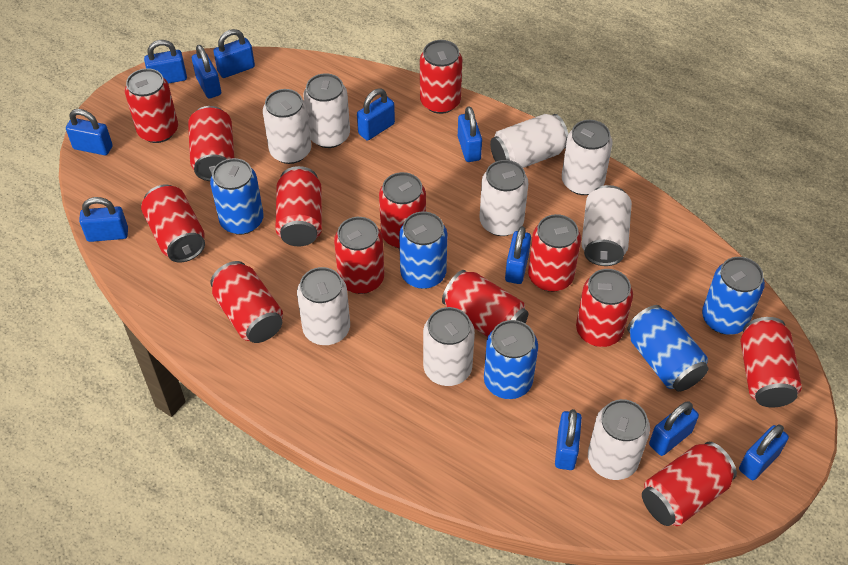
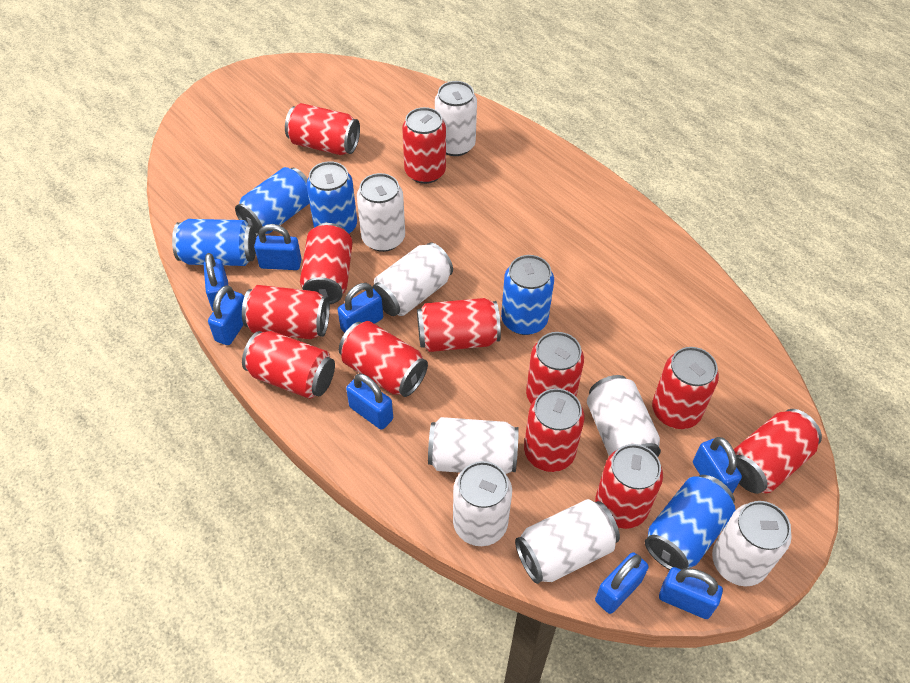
blue padlock: [66,109,113,155] [79,197,128,242] [144,40,187,84] [192,45,221,99] [213,29,255,78] [357,89,395,140] [458,106,482,162] [505,226,531,284] [555,409,582,470] [649,401,699,456] [739,425,789,480] = 11 -> [204,253,228,311] [208,285,244,345] [254,224,302,270] [338,283,383,333] [346,373,393,430] [595,552,649,614] [659,567,723,619] [693,437,742,493] = 8
red can: [125,68,178,143] [141,184,205,263] [188,106,234,181] [210,261,283,343] [276,166,322,246] [334,217,384,294] [379,172,426,249] [420,40,462,114] [442,270,528,337] [528,214,581,292] [576,269,633,347] [642,442,737,526] [741,317,802,407] = 13 -> [242,285,330,339] [242,331,335,399] [285,103,360,155] [300,223,353,304] [339,321,428,397] [402,107,446,184] [417,298,501,352] [524,388,585,472] [526,332,584,404] [595,444,663,529] [652,347,719,429] [733,409,822,494] = 12
white can: [263,89,311,164] [297,267,350,345] [303,73,350,148] [423,307,475,386] [480,160,529,236] [490,114,568,168] [562,120,612,195] [581,185,632,266] [588,399,650,480] = 9 -> [357,173,405,252] [372,243,453,316] [428,417,519,474] [435,81,477,156] [453,461,512,546] [515,499,620,584] [587,375,661,457] [712,501,792,586] = 8

